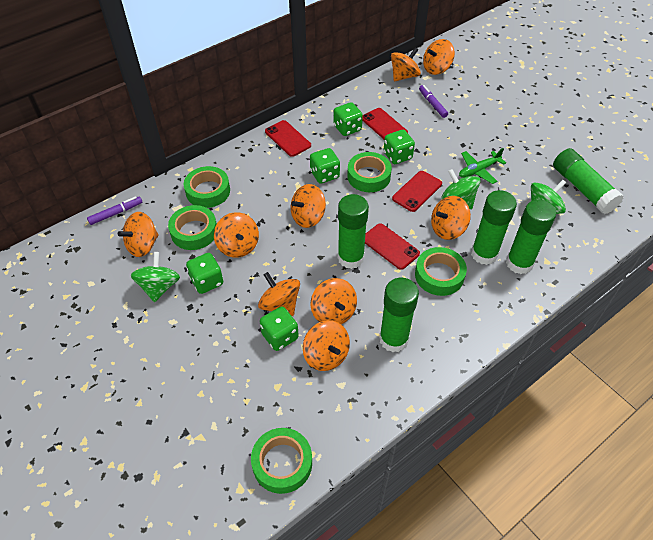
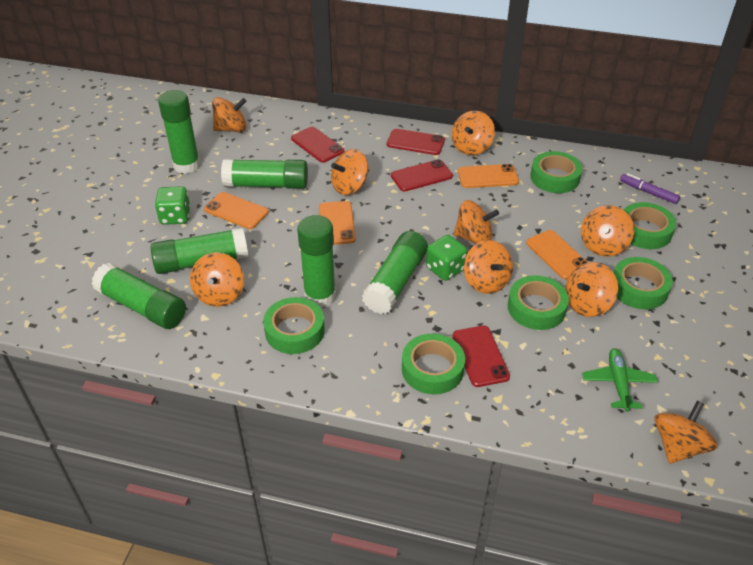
green dice: [186,253,223,294] [260,306,299,351] [310,148,340,184] [334,102,363,136] [383,130,415,164] = 5 -> [155,186,191,225] [426,235,468,281] = 2
green glue stick: [338,194,369,269] [379,278,419,352] [471,190,517,265] [506,200,556,274] [553,148,624,214] = 5 -> [92,263,186,329] [150,228,248,274] [158,90,200,174] [221,159,308,189] [297,215,336,308] [362,231,428,314] = 6
green spinning top: [131,252,180,302] [441,169,481,209] [531,180,566,214] = 3 -> none = 0
green tape: [168,205,217,250] [184,166,230,208] [251,428,312,494] [347,152,392,192] [415,247,467,296] = 5 -> [263,297,325,354] [402,334,465,395] [508,275,569,330] [530,151,582,193] [613,257,673,309] [624,202,676,249] = 6
orange phone: none = 0 -> [204,192,269,229] [319,201,356,245] [458,164,519,188] [526,230,588,279] = 4
purple marker: [87,196,142,225] [419,85,448,118] = 2 -> [620,173,680,204] = 1

